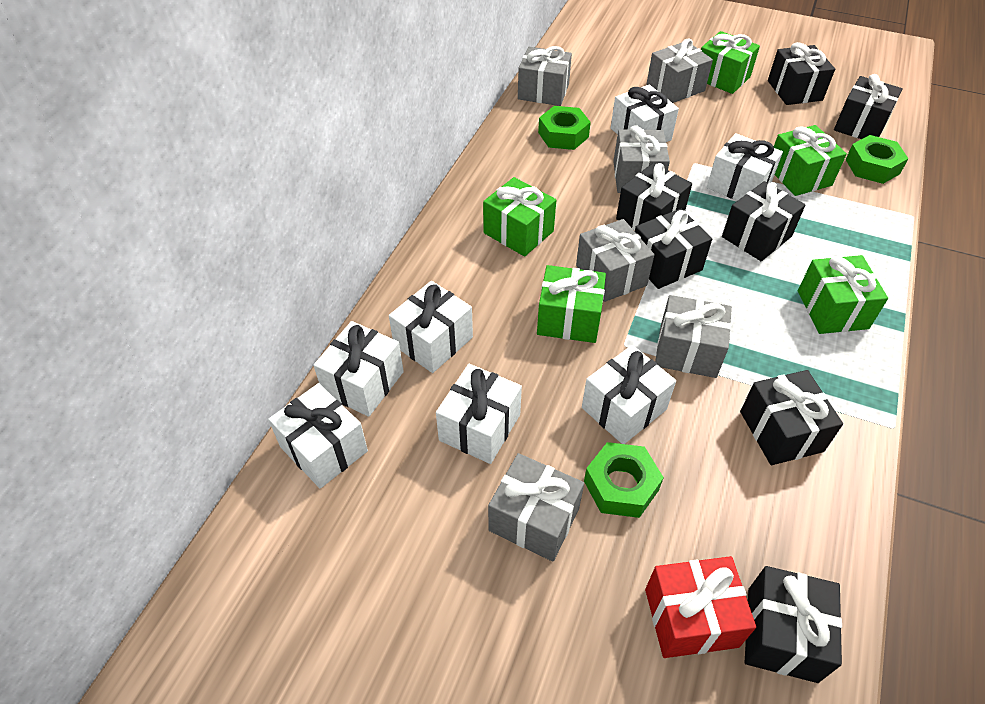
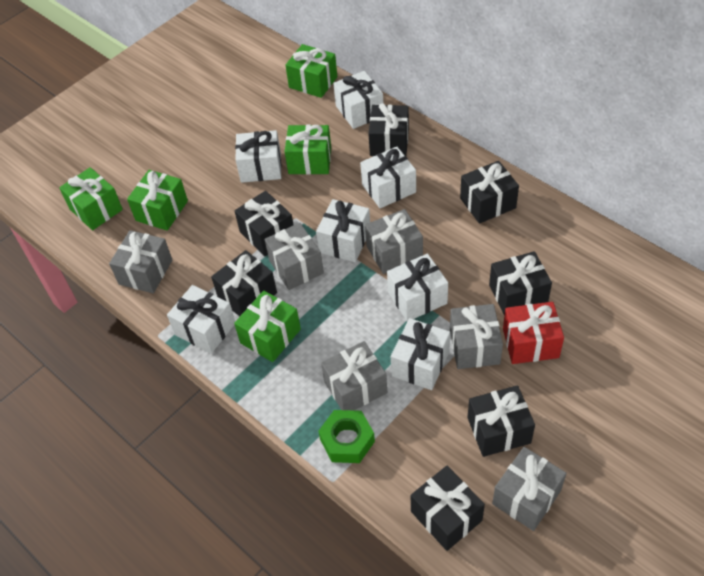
green nut: [538,106,591,150] [584,442,664,518] [846,135,909,184] = 3 -> [318,410,375,463] = 1

